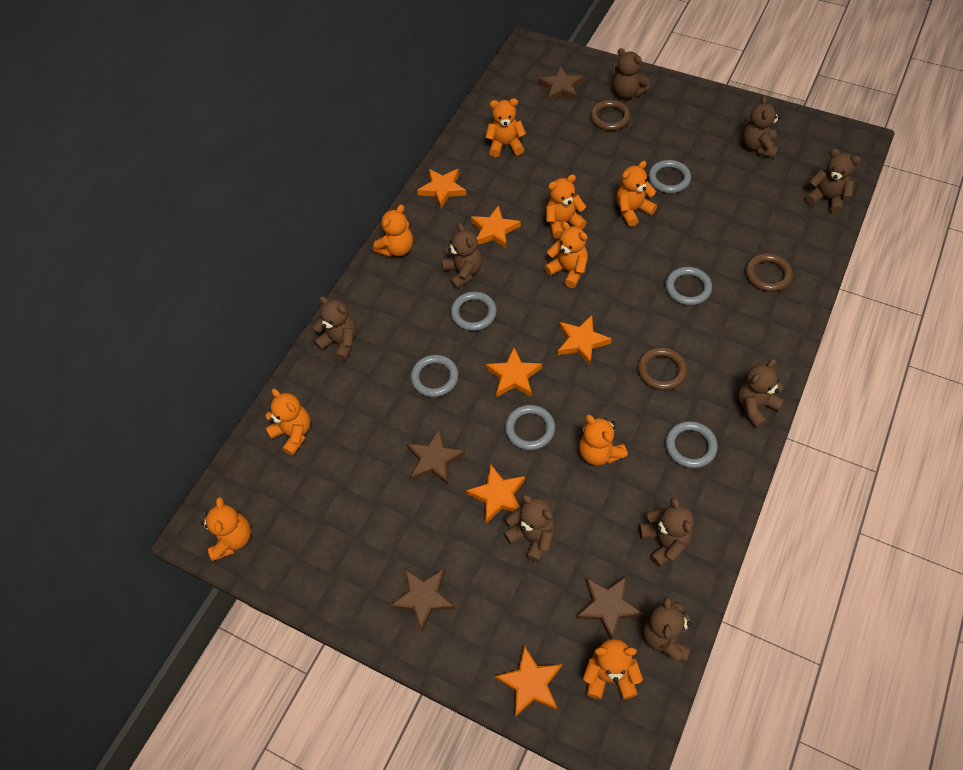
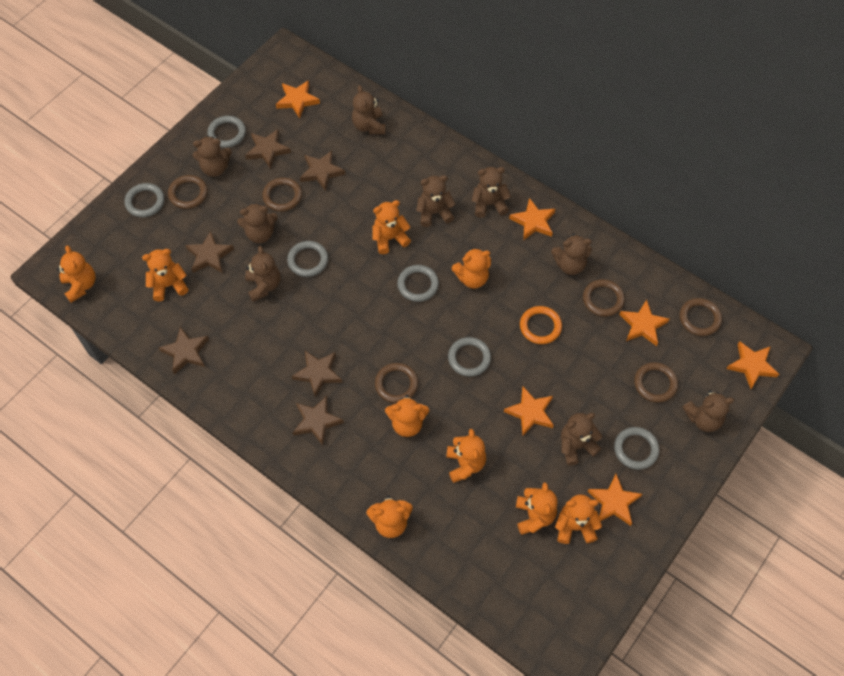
brown ring: [590,100,631,131] [638,347,687,390] [745,253,793,292] = 3 -> [168,175,208,209] [262,177,302,212] [375,363,418,403] [583,279,625,317] [634,362,678,403] [679,298,722,336] = 6
brown star: [390,569,455,631] [407,429,465,485] [539,66,584,102] [576,576,643,639] = 4 -> [159,327,209,374] [185,231,234,273] [245,129,291,169] [291,351,342,398] [293,396,344,446] [300,151,345,191] = 6
orange ring: none = 0 -> [520,306,562,344] = 1

